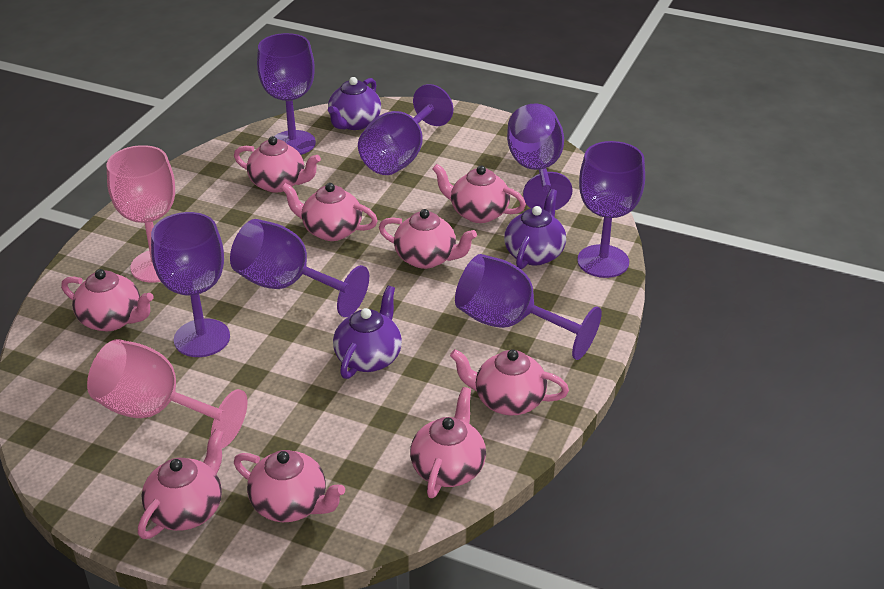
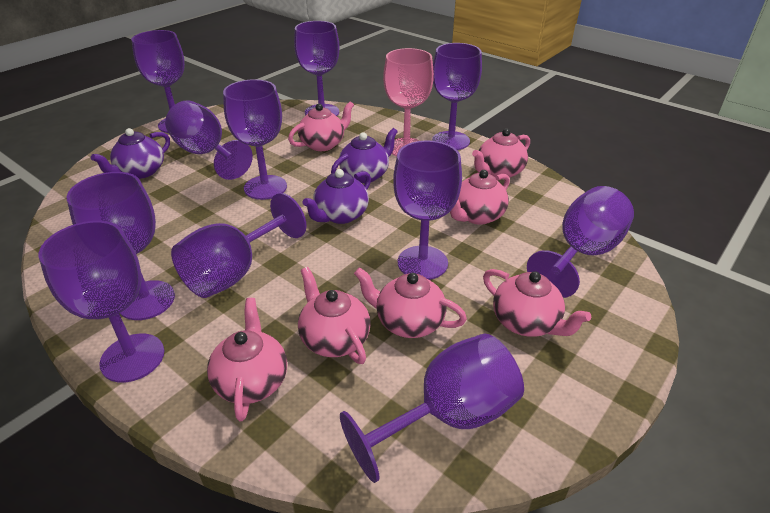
pink goblet: [87,339,248,448] [107,145,175,283] = 2 -> [383,48,434,156] = 1
pink teapot: [61,269,154,331] [138,429,224,539] [234,136,321,193] [234,450,345,522] [281,183,378,241] [379,209,477,269] [410,387,486,498] [432,164,526,223] [450,349,569,416] = 9 -> [207,298,287,421] [288,101,354,151] [298,267,370,364] [354,267,467,338] [450,170,510,225] [472,129,530,178] [483,269,591,337] = 7
purple goblet: [151,212,230,357] [230,219,369,317] [257,33,316,155] [358,84,453,175] [455,254,602,360] [507,104,572,210] [577,141,645,278] = 7 -> [39,221,164,383] [67,172,175,320] [131,30,185,133] [165,100,253,180] [171,193,307,298] [223,79,287,200] [294,21,339,116] [340,333,524,483] [393,141,462,280] [432,43,482,150] [527,186,634,298] = 11

